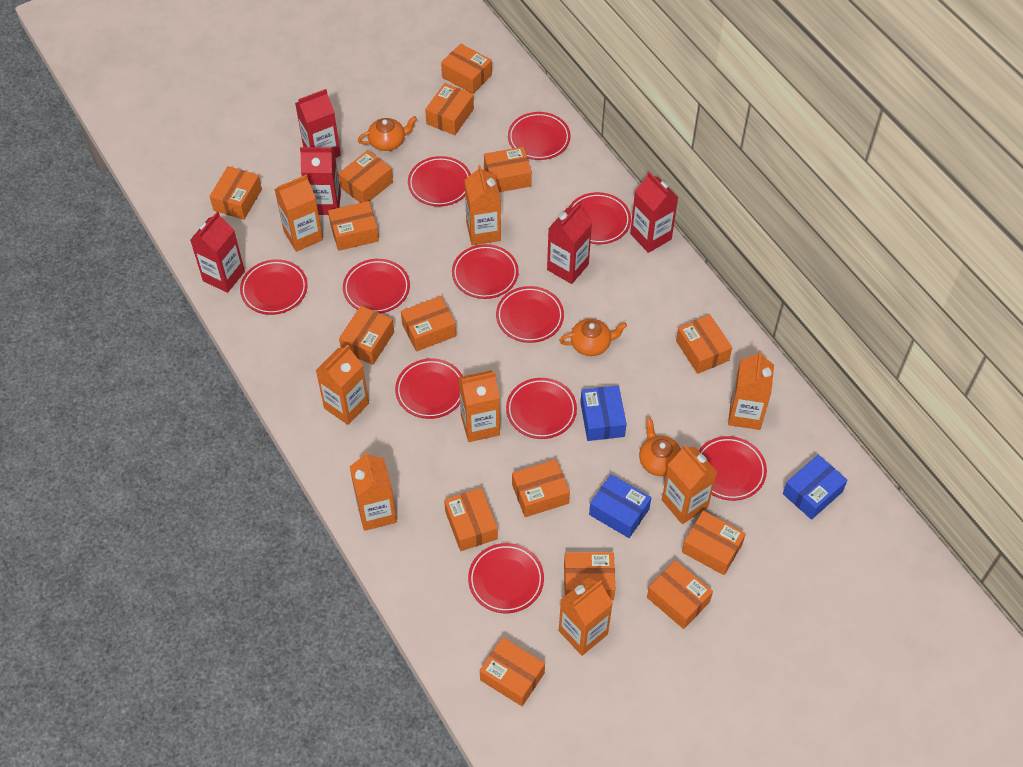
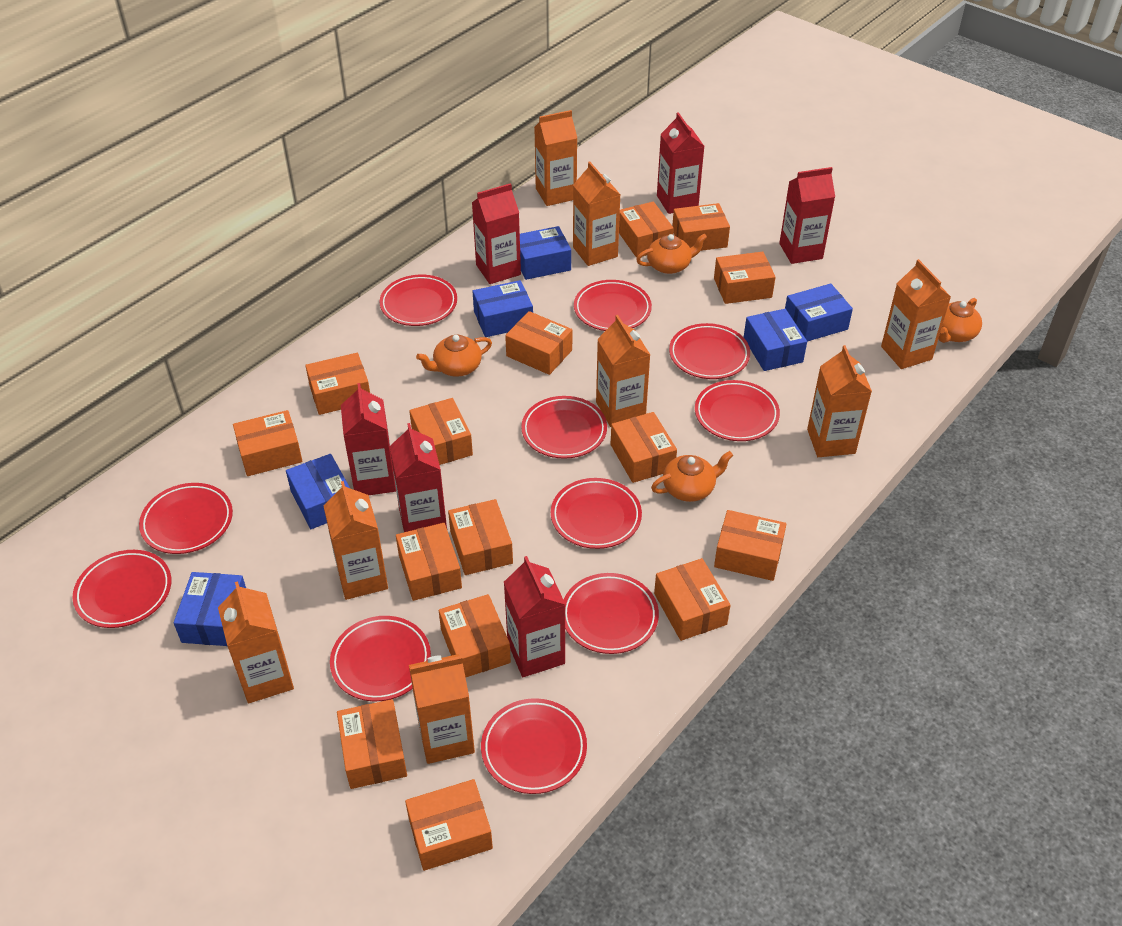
blue box: [580,386,627,441] [589,474,651,538] [783,455,848,520] = 3 -> [174,572,246,646] [286,454,350,529] [472,280,533,337] [520,226,571,280] [744,309,807,371] [785,284,853,342] = 6
orange teapot: [358,116,417,151] [559,319,627,356] [639,418,681,476] = 3 -> [416,335,492,377] [636,233,707,274] [651,451,733,502] [939,298,982,343] = 4
red carton: [190,211,245,293] [295,89,341,158] [300,147,341,215] [547,203,592,284] [630,172,678,253] = 5 -> [341,383,396,495] [390,423,447,532] [472,183,521,284] [504,556,566,677] [657,112,704,214] [779,167,835,264] = 6

